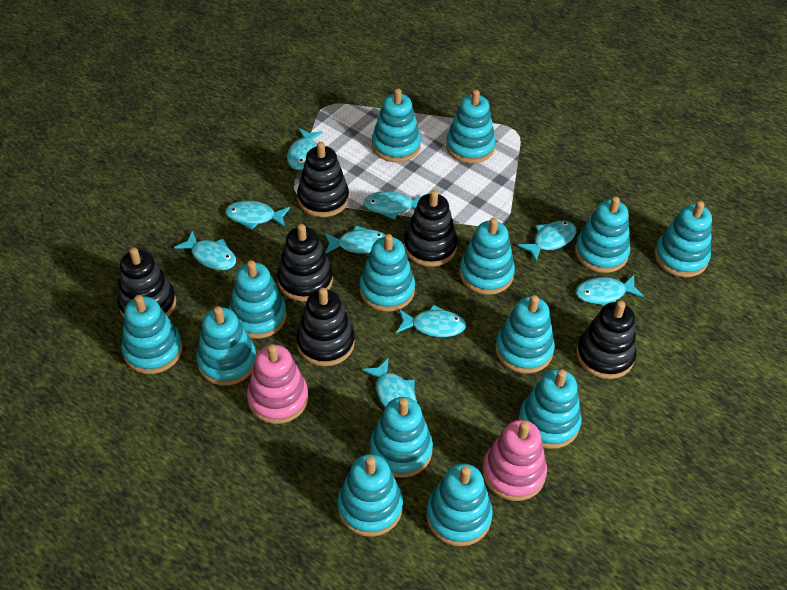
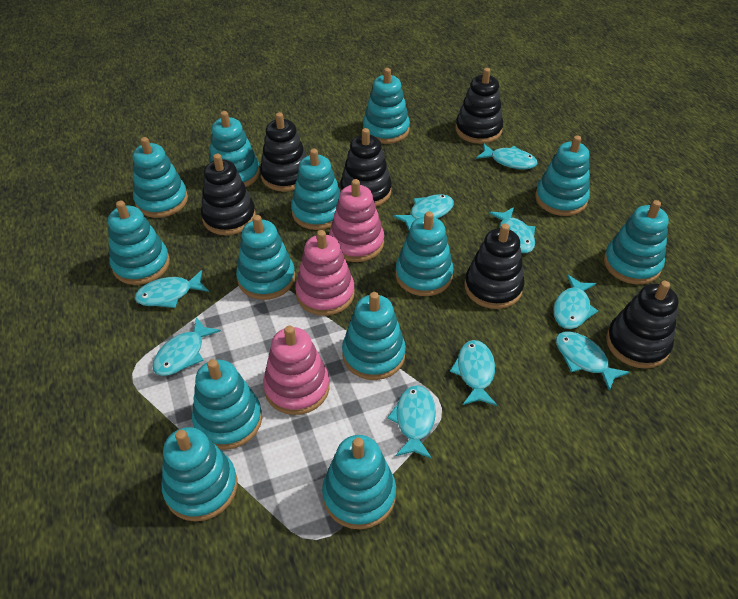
pink stacking toy: [247,344,308,424] [482,420,547,501] = 2 -> [263,326,330,415] [295,230,355,316] [329,179,384,262] = 3
turquoise stacking toy: [121,295,183,374] [196,306,256,385] [229,260,287,339] [337,454,403,537] [359,234,415,312] [370,397,433,478] [372,88,421,162] [426,464,493,546] [446,90,496,163] [459,218,515,295] [495,295,555,374] [519,369,582,449] [575,196,630,273] [654,201,712,277] = 14 -> [108,201,170,285] [133,137,188,218] [162,427,237,521] [192,359,262,450] [209,111,260,187] [236,215,295,300] [291,149,341,230] [322,435,396,529] [342,292,406,380] [363,68,410,144] [396,211,454,296] [535,135,590,216] [604,200,669,284] = 13

